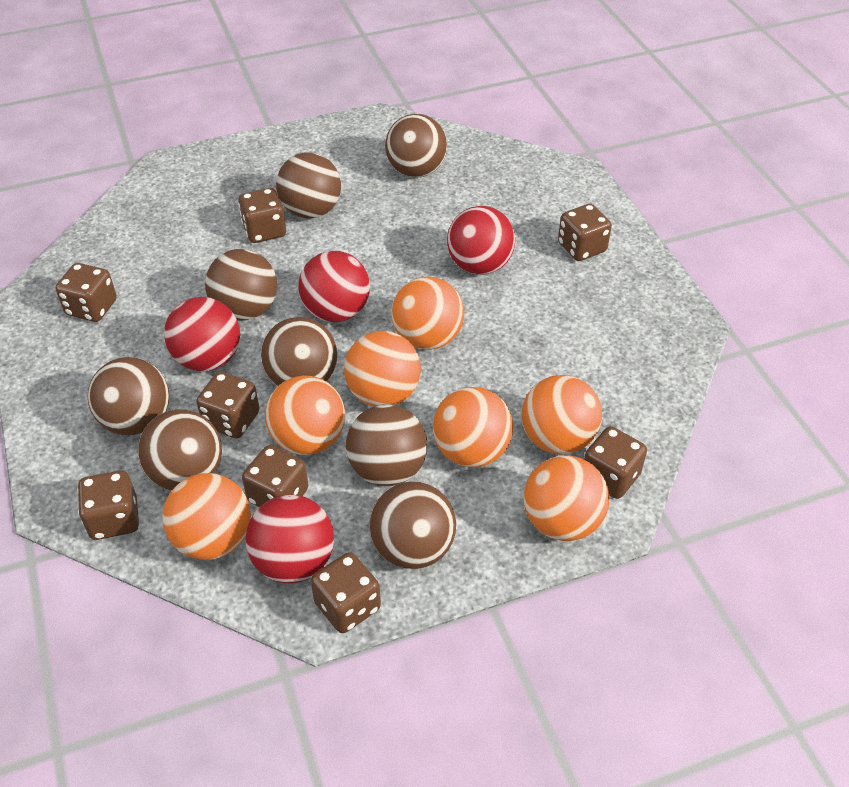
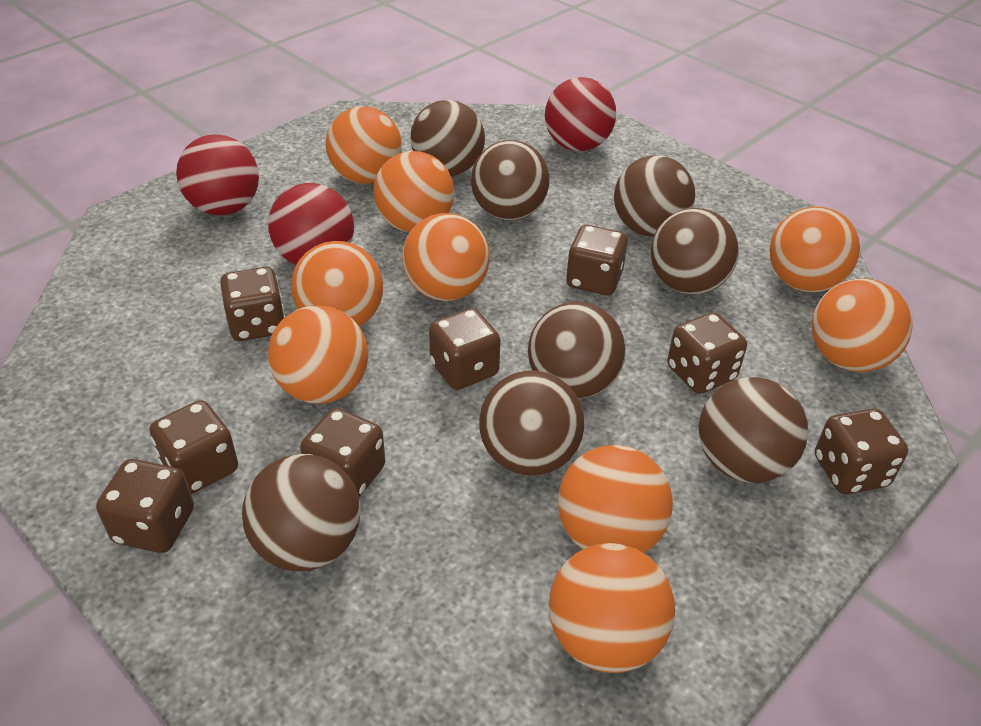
orange ball: [162,473,251,560] [265,375,345,455] [344,331,421,406] [391,277,464,350] [433,387,513,467] [522,375,602,454] [523,456,609,541] = 7 -> [268,305,368,404] [291,241,383,327] [326,106,402,184] [373,151,454,232] [402,213,490,301] [549,543,675,673] [558,445,673,553] [770,206,860,293] [812,279,912,372] = 9
red ball: [164,297,240,371] [245,495,334,583] [299,251,370,322] [447,206,515,275] = 4 -> [176,134,259,216] [268,183,354,265] [545,77,616,151] = 3

